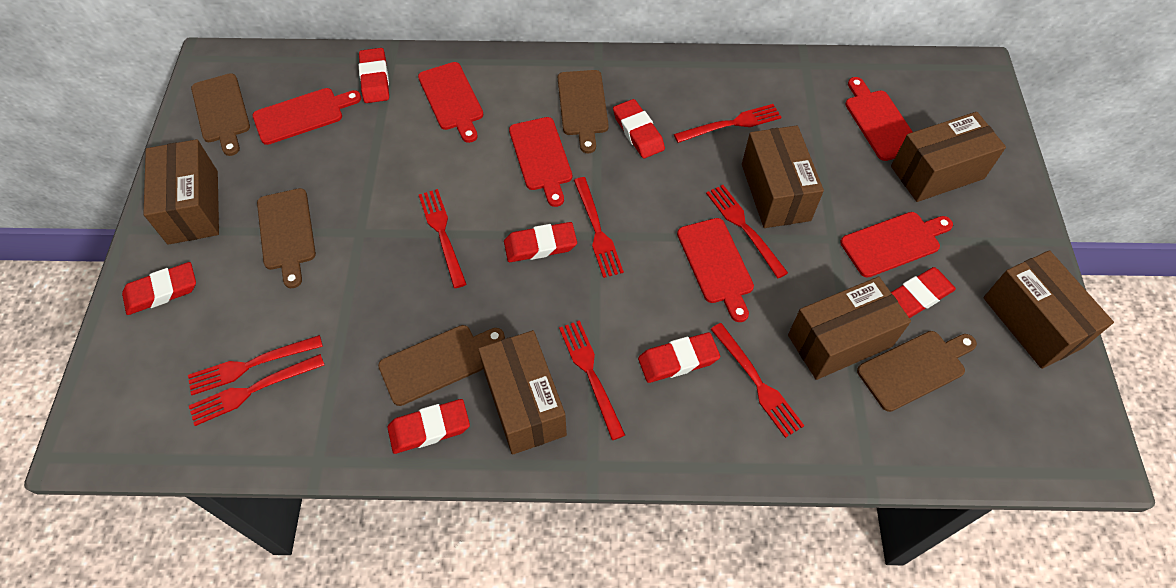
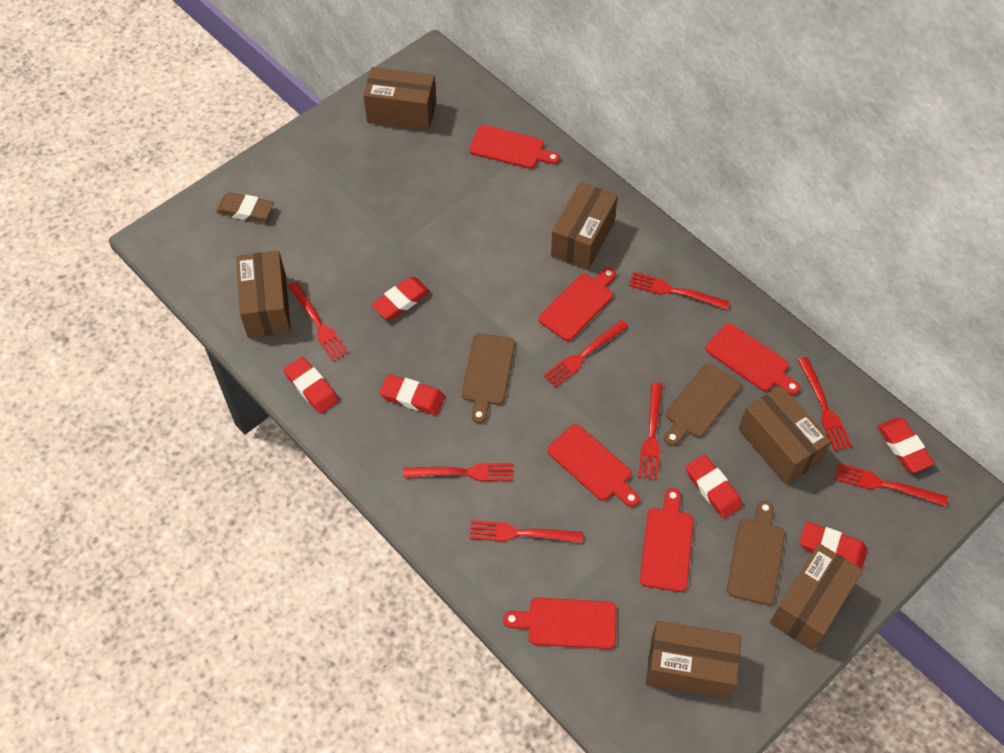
brown cutting board: [191,73,250,156] [257,188,316,288] [378,325,505,406] [558,70,609,153] [857,331,977,412] = 5 -> [461,334,515,423] [664,363,741,446] [727,500,785,605] = 3
brown eraser: none = 0 -> [216,192,274,222] = 1
red eraser: [122,262,196,315] [359,48,389,103] [388,399,470,454] [504,222,577,262] [613,99,665,158] [638,332,720,383] [891,267,956,318] = 7 -> [284,357,339,414] [371,277,430,320] [379,374,445,415] [686,454,743,519] [800,522,868,569] [877,418,935,473] = 6

